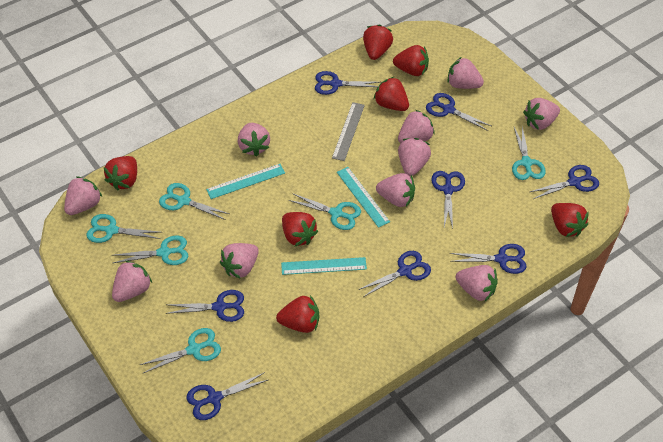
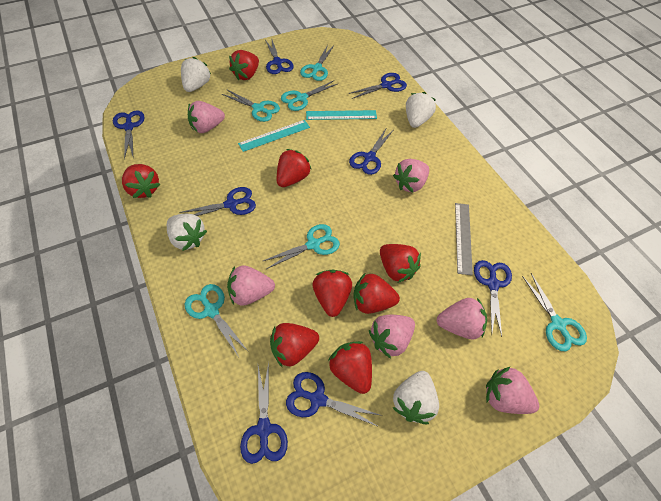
pink strawberry: [64,176,102,215] [112,261,152,302] [220,243,259,279] [238,123,270,157] [376,173,415,207] [398,110,435,143] [398,138,431,176] [447,57,484,89] [456,265,498,301] [523,98,560,130] = 10 -> [188,101,225,133] [227,265,275,306] [369,315,415,359] [393,159,429,192] [437,298,487,339] [486,366,539,414] = 6
red strawberry: [104,156,137,191] [276,296,319,333] [282,212,318,246] [363,24,393,60] [374,77,409,111] [393,45,429,76] [551,203,589,237] = 7 -> [122,164,161,198] [229,50,259,80] [270,323,319,367] [277,149,312,187] [313,270,352,317] [328,341,372,394] [353,272,400,314] [380,244,421,283] = 8
turquoise ruler: [206,164,285,199] [281,257,367,275] [337,167,390,228] = 3 -> [238,120,310,152] [306,110,377,120] = 2
white strawberry: none = 0 -> [167,214,207,251] [181,57,211,92] [392,371,439,424] [406,92,436,128] = 4

